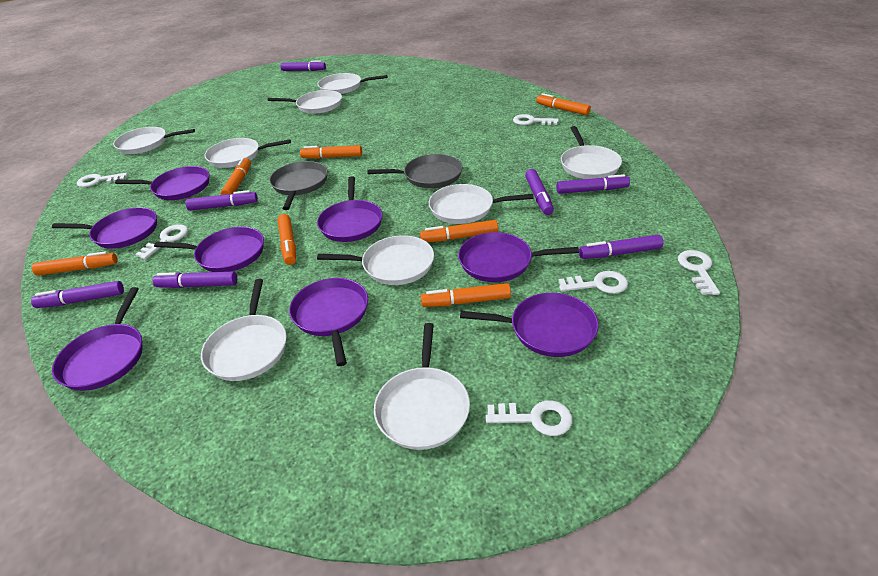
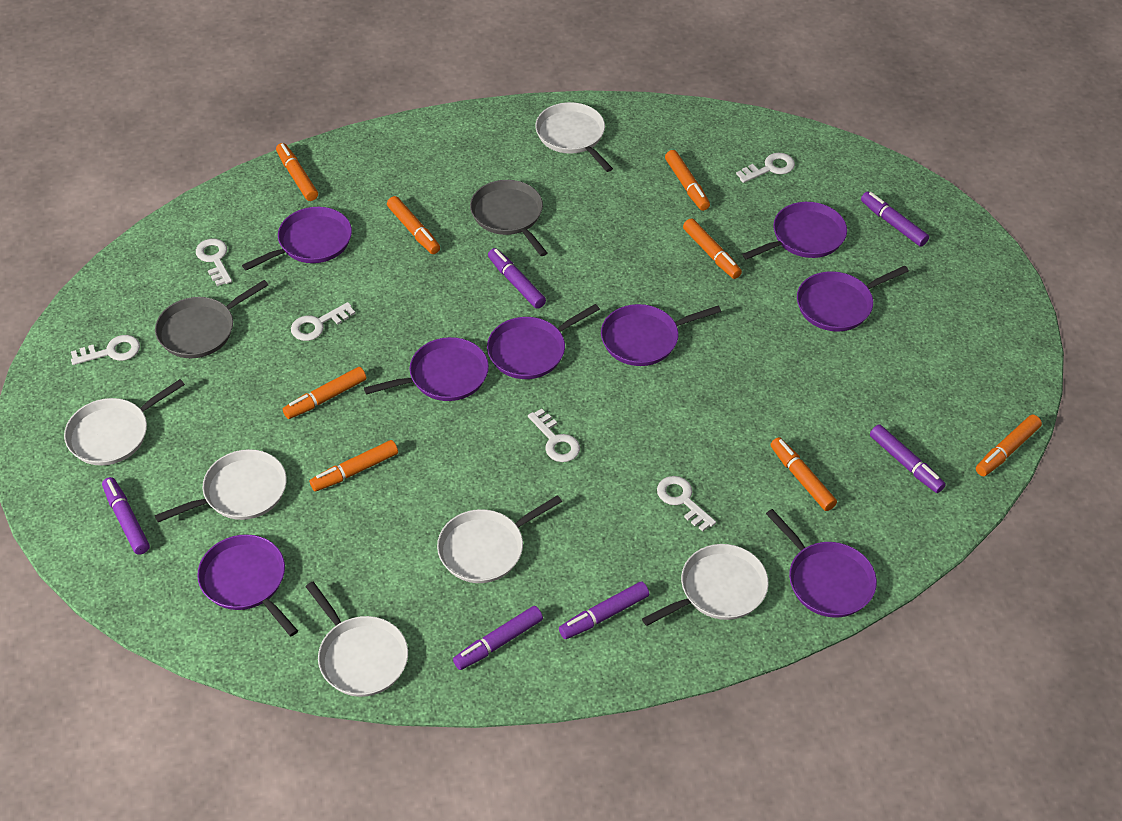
orange marker: [32,251,118,276] [221,157,251,195] [277,214,296,265] [300,145,362,159] [420,220,498,242] [421,283,511,307] [536,93,591,115] = 7 -> [276,143,318,201] [283,367,366,419] [310,440,398,492] [387,196,440,254] [665,150,710,211] [683,219,742,279] [770,437,837,511] [976,415,1042,476] = 8
purple marker: [31,281,124,308] [152,271,237,288] [186,190,258,211] [280,61,326,71] [525,169,554,215] [556,174,630,194] [579,235,663,259] = 7 -> [102,477,150,555] [453,606,543,670] [488,248,546,309] [559,582,649,639] [861,192,929,247] [870,424,946,493] = 6
white pan: [113,127,195,154] [201,279,287,381] [205,138,291,168] [268,90,342,114] [317,235,434,285] [318,73,387,94] [374,323,470,450] [429,184,534,224] [561,126,622,179] = 9 -> [64,379,185,466] [155,449,287,522] [305,582,408,697] [437,495,562,583] [535,102,613,172] [642,544,769,626] = 6

